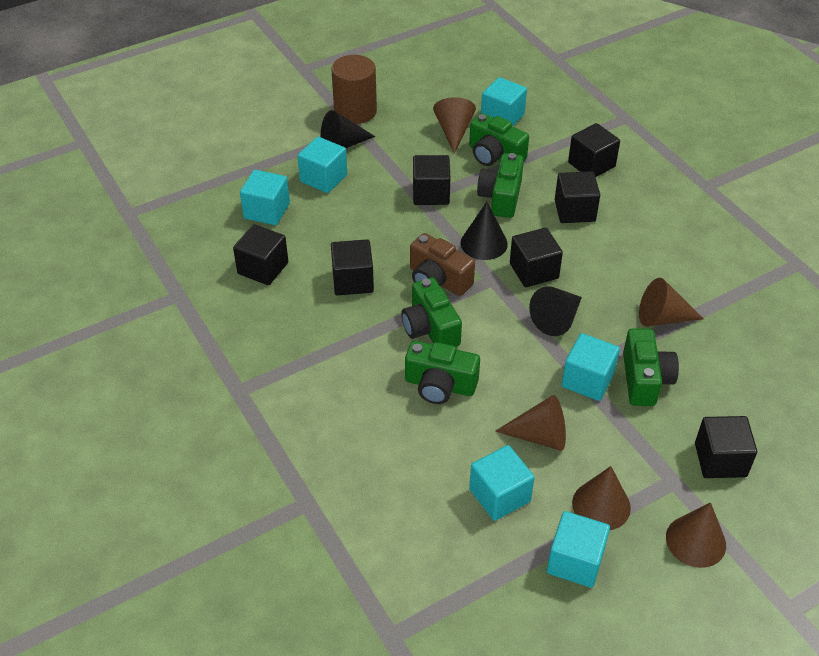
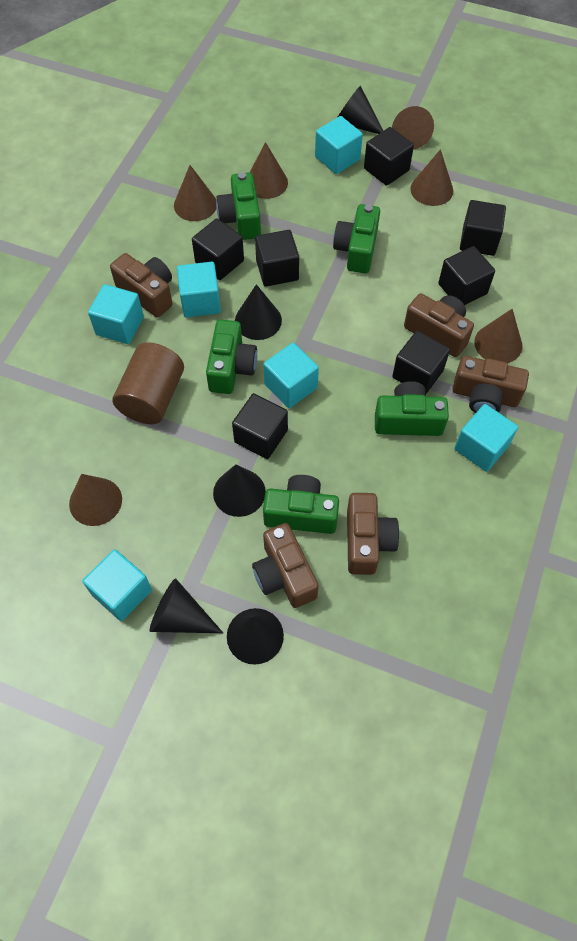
black cone: [321,110,375,148] [461,202,508,260] [529,286,582,336] = 3 -> [150,578,223,633] [213,464,266,517] [227,608,284,665] [235,284,282,340] [338,86,383,134] = 5
brown camera: [410,233,475,296] = 1 -> [110,253,172,317] [252,523,319,608] [347,493,399,575] [404,293,474,357] [452,356,529,413] = 5
brown cone: [433,97,476,154] [495,395,566,451] [572,466,631,530] [639,278,704,326] [666,502,726,568] = 5 -> [69,474,122,526] [174,165,217,221] [250,142,288,199] [392,106,434,150] [410,149,453,206] [474,309,522,363] = 6

